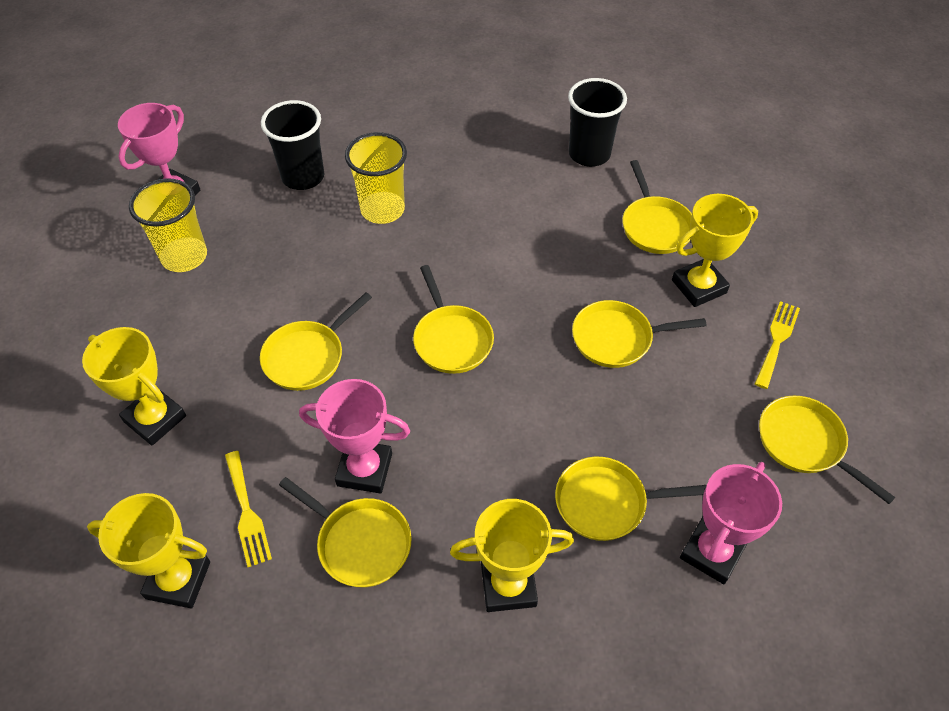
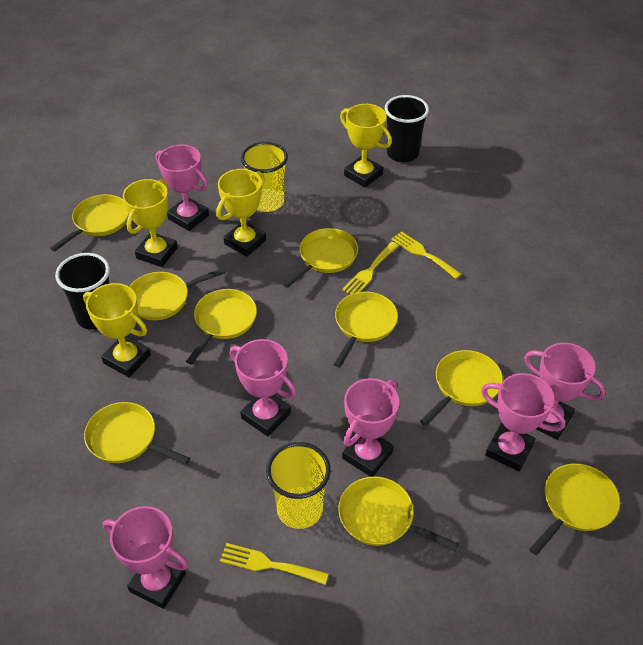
pink trophy: [118,103,200,195] [299,379,410,494] [680,462,782,584] = 3 -> [103,506,188,609] [156,145,209,231] [230,339,296,436] [342,378,399,477] [481,373,566,472] [524,343,606,440] = 6
yellow fork: [225,451,272,567] [755,301,800,389] = 2 -> [220,543,329,585] [342,242,399,294] [392,231,461,279] = 3
yellow pan: [260,293,372,391] [279,477,411,587] [413,265,494,374] [555,457,707,541] [572,300,707,368] [622,160,692,254] [759,396,895,504] = 7 -> [50,194,129,251] [84,402,190,465] [129,268,225,320] [186,289,257,365] [283,228,358,288] [334,292,398,367] [338,476,459,551] [420,350,503,426] [529,463,620,555] = 9

